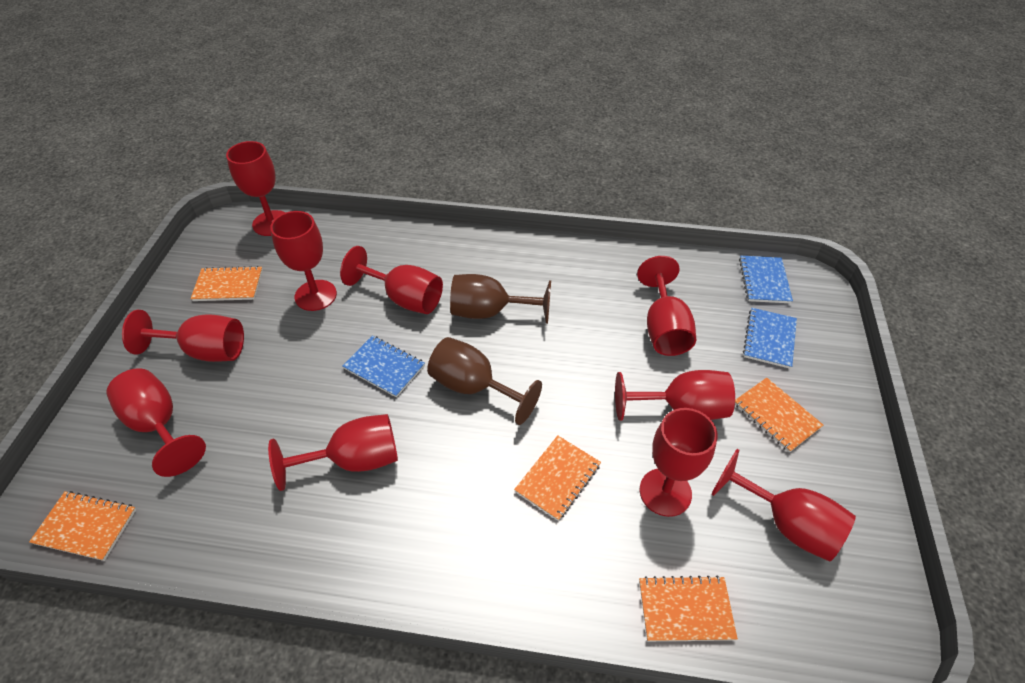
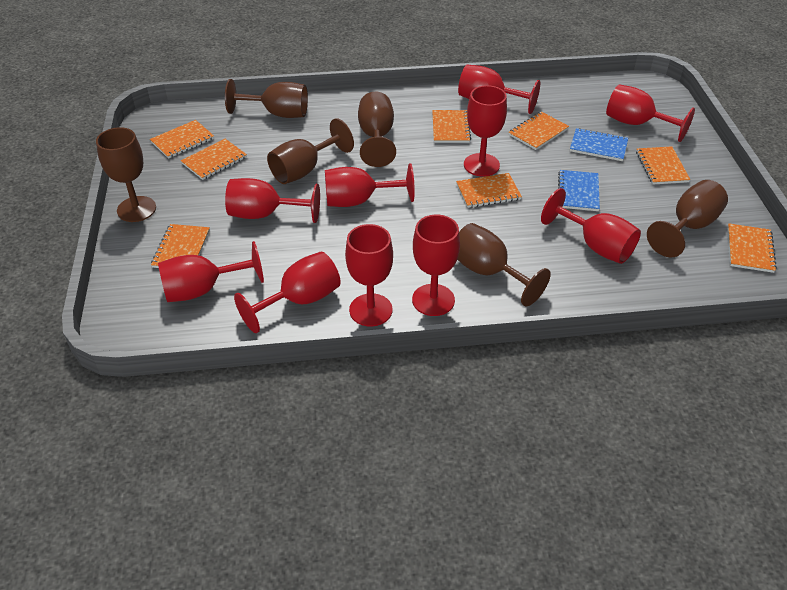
blue notebook: [343,335,425,398] [739,256,793,304] [743,308,797,369] = 3 -> [558,170,600,211] [570,128,628,161] = 2
brown goblet: [427,337,542,425] [450,274,551,324] = 2 -> [96,127,156,222] [225,79,308,118] [267,118,354,184] [358,92,396,167] [457,223,551,306] [647,180,728,258] = 6
orange notebook: [29,491,136,561] [190,266,263,301] [514,435,601,521] [639,575,738,641] [735,378,823,453] = 5 -> [150,120,214,159] [151,224,210,268] [181,139,247,180] [432,110,471,143] [456,173,522,208] [508,112,569,150] [636,146,691,185] [728,223,777,273] = 8

